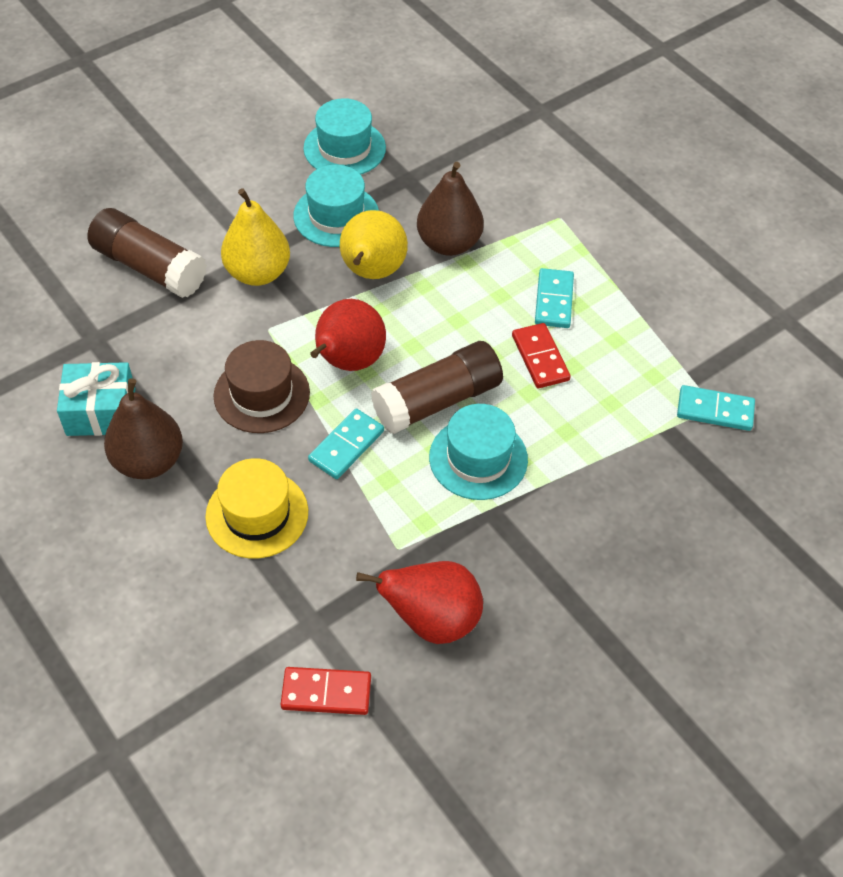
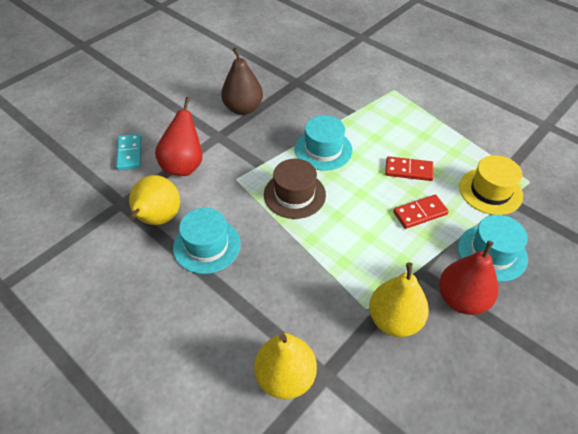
brown glue stick: [87,208,207,298] [371,341,503,434] = 2 -> none = 0
brown pear: [104,379,183,479] [417,162,484,256] = 2 -> [221,48,263,115] = 1
turquoise domino: [308,408,384,479] [535,268,574,328] [677,385,755,431] = 3 -> [116,134,141,170] = 1
turquoise gift: [57,362,135,436] = 1 -> none = 0
yellow pear: [221,188,290,286] [340,210,408,279] = 2 -> [129,175,180,225] [254,333,317,399] [369,262,429,337] = 3

